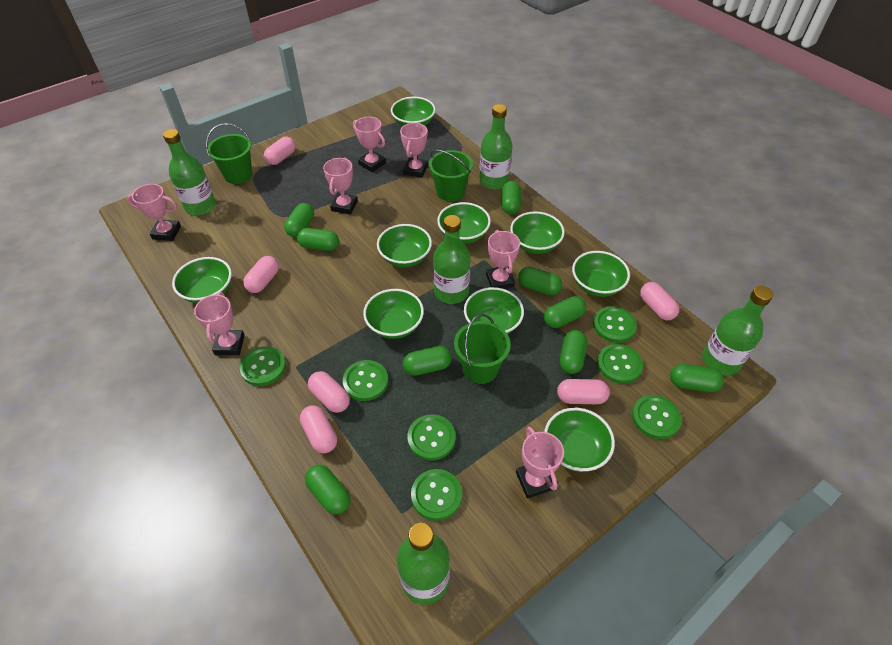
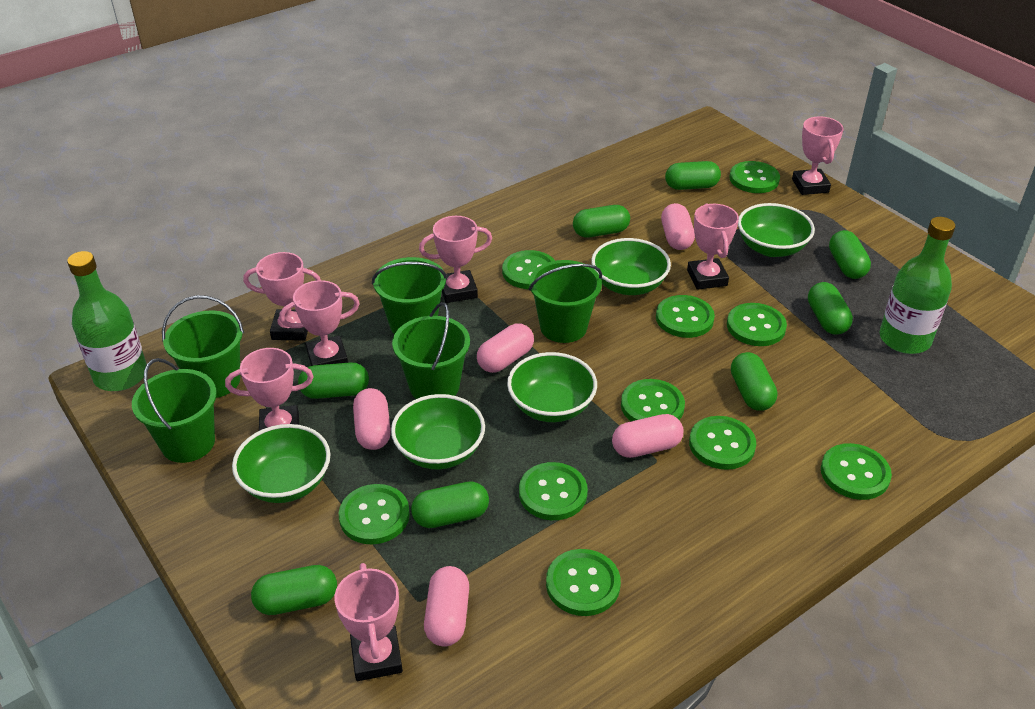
green bottle: [163,129,216,215] [397,523,450,605] [433,215,471,304] [479,104,513,189] [702,286,773,375] = 5 -> [67,251,146,391] [879,217,956,354] = 2
green bowl: [172,257,232,303] [363,289,424,339] [377,224,432,267] [391,97,436,126] [437,202,491,244] [464,287,524,334] [510,211,565,254] [544,408,615,472] [572,251,630,297] = 9 -> [232,424,330,503] [391,394,485,469] [507,352,597,422] [591,238,671,295] [738,203,815,257] = 5
green bucket: [206,123,252,184] [429,150,473,201] [454,314,511,384] = 3 -> [132,358,217,463] [162,295,244,398] [372,257,447,334] [392,302,470,399] [529,260,602,343] = 5
green button: [240,346,286,386] [343,360,388,401] [407,414,456,461] [411,469,462,521] [593,306,637,343] [597,344,643,384] [632,395,682,439] = 7 -> [339,484,410,544] [502,250,555,289] [519,462,588,520] [546,549,621,616] [621,379,685,421] [656,295,715,338] [689,416,756,470] [727,303,787,346] [729,161,780,193] [821,443,892,500] = 10
green capsule: [284,203,314,237] [297,228,339,251] [305,465,351,514] [403,346,452,376] [502,181,521,214] [518,266,562,295] [544,296,586,328] [560,330,587,374] [670,364,724,392] = 9 -> [251,565,337,615] [298,362,369,399] [411,481,489,528] [573,205,630,238] [665,161,721,190] [731,352,777,411] [808,282,853,335] [829,230,871,279] = 8
pink capsule: [243,256,279,293] [264,137,296,165] [300,406,337,454] [308,371,350,413] [557,379,610,404] [640,282,679,320] = 6 -> [353,388,391,450] [424,566,469,647] [477,323,534,373] [612,414,683,458] [661,203,695,250] = 5

